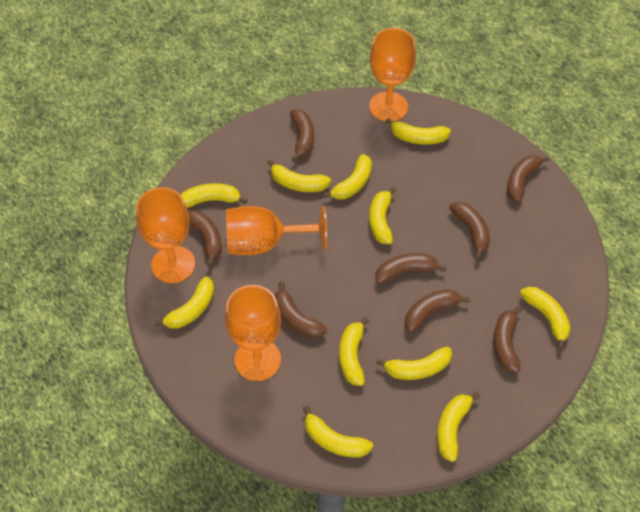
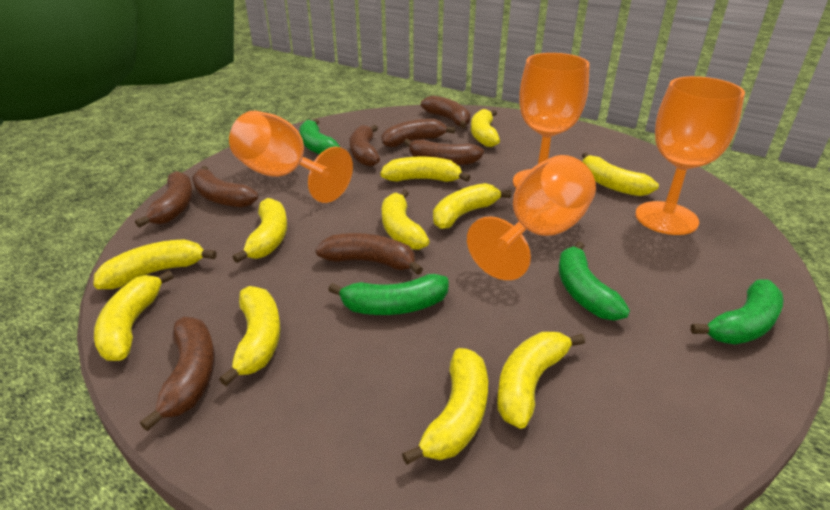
green banana: none = 0 -> [300,119,340,155] [328,274,448,315] [559,241,630,321] [691,279,784,344] = 4

